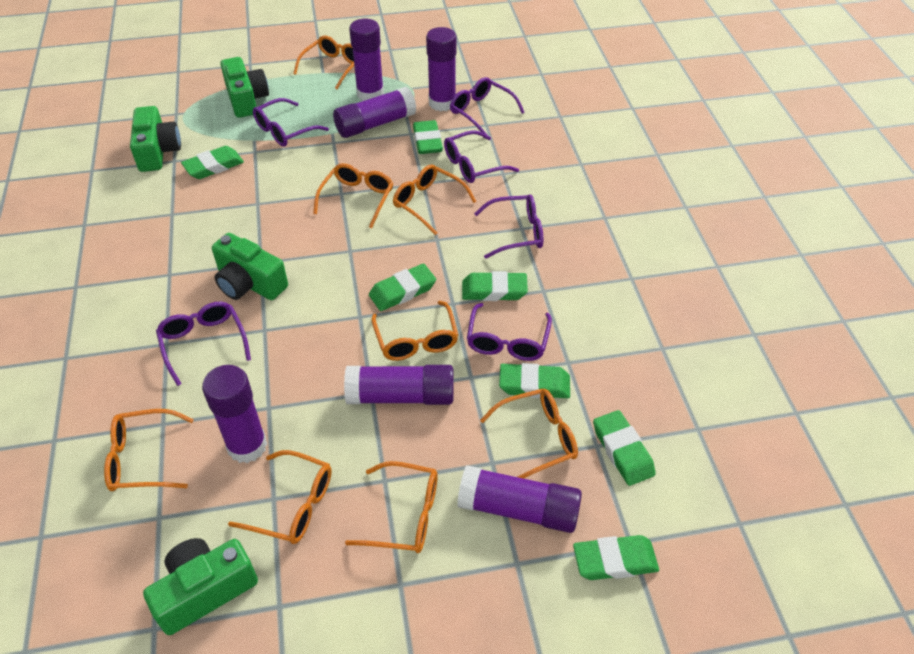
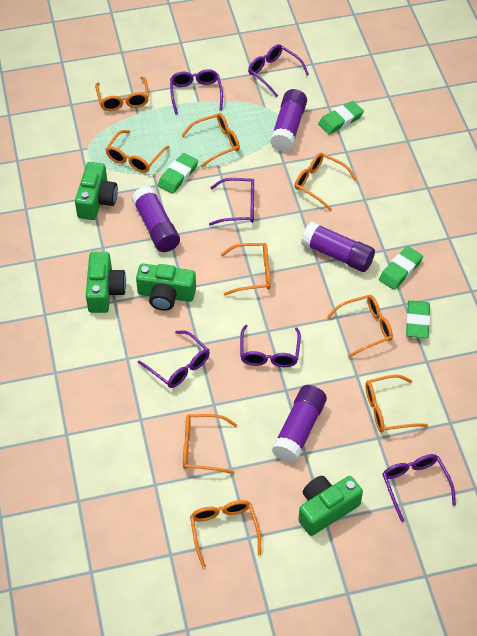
green eraser: [181,146,244,179] [369,264,436,311] [413,120,443,154] [462,271,528,301] [499,363,570,398] [573,535,659,580] [593,410,656,486] = 7 -> [158,153,198,194] [318,101,364,134] [379,246,423,290] [406,300,430,338] = 4
orange glasses: [104,409,194,491] [228,450,332,544] [293,35,354,89] [313,163,393,229] [345,461,438,553] [371,301,458,361] [393,164,477,235] [480,389,578,479] = 8 -> [95,77,149,111] [105,130,169,173] [182,113,240,168] [183,414,237,474] [190,500,261,567] [221,243,271,295] [294,153,357,211] [327,295,393,358] [365,375,428,433] = 9
purple glue stick: [202,365,267,463] [333,87,416,138] [344,365,454,405] [349,19,384,101] [426,27,457,111] [457,465,582,533] = 6 -> [132,186,180,252] [270,89,307,152] [272,385,327,463] [301,222,375,272] = 4

